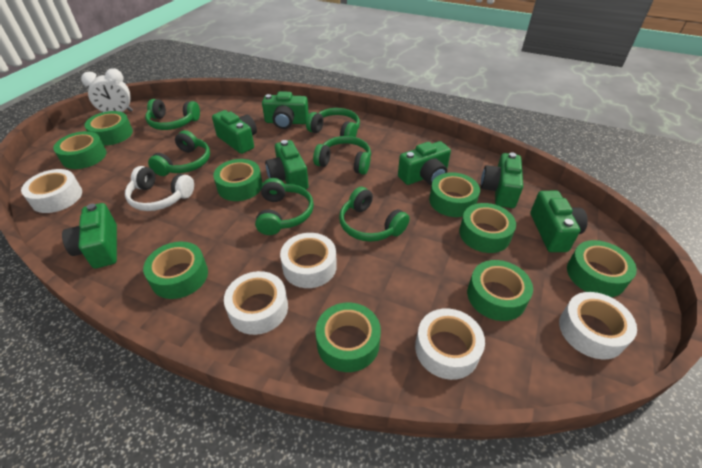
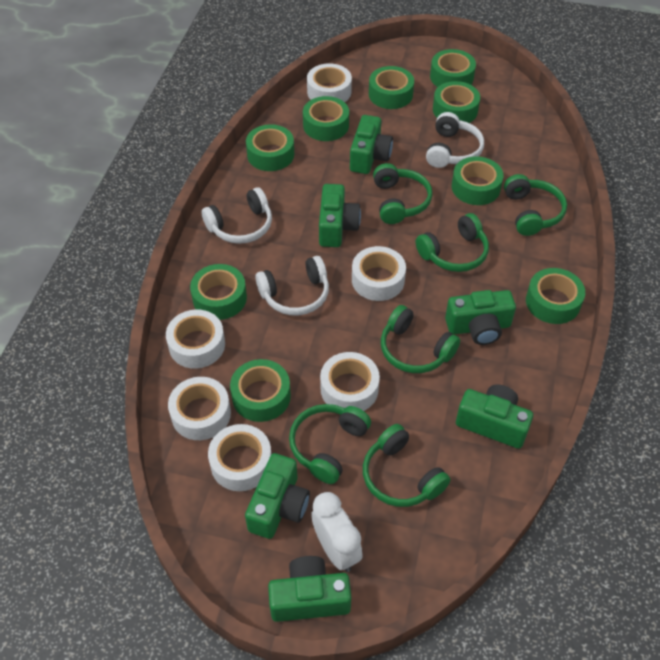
green camera: [62,203,117,269] [212,110,257,154] [262,91,309,129] [265,140,309,193] [398,141,451,185] [481,152,523,208] [530,191,588,252] = 7 -> [245,453,310,539] [268,556,351,622] [319,184,361,247] [350,115,393,174] [445,290,516,345] [456,385,533,449] = 6
white headphones: [125,166,194,211] = 1 -> [201,187,272,244] [255,256,329,316] [426,112,484,168] = 3
white tape: [21,169,82,213] [224,271,288,335] [280,233,337,288] [415,308,485,380] [559,292,637,360] = 5 -> [166,309,225,369] [168,377,231,440] [208,424,272,491] [307,63,352,102] [320,352,380,411] [352,246,406,301] = 6

